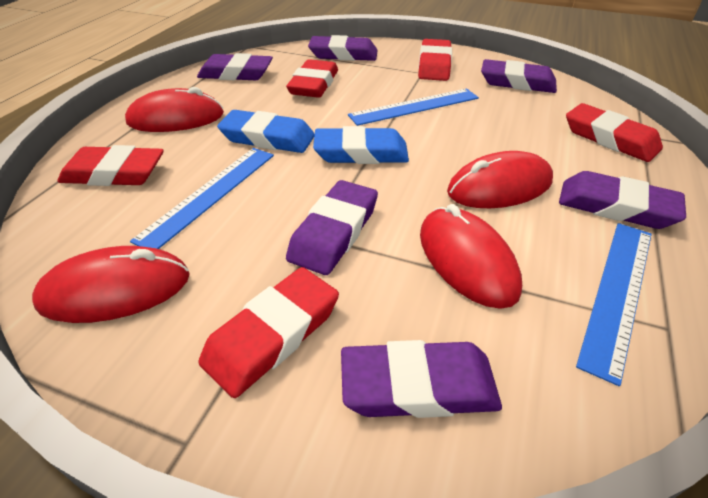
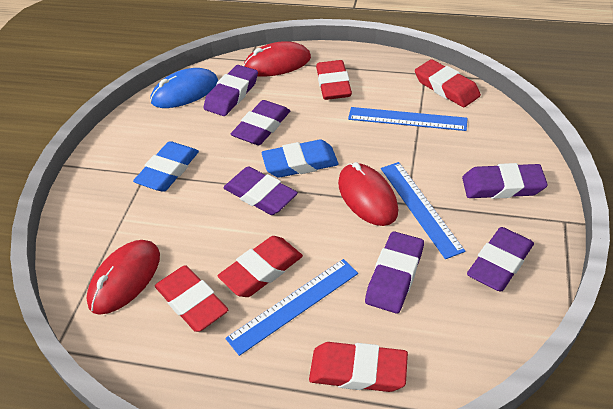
blue mouse: none = 0 -> [150,68,218,108] = 1
red mouse: [32,246,190,323] [125,87,224,132] [420,204,522,309] [447,151,553,208] = 4 -> [87,240,160,315] [244,42,311,77] [338,162,398,226] = 3

